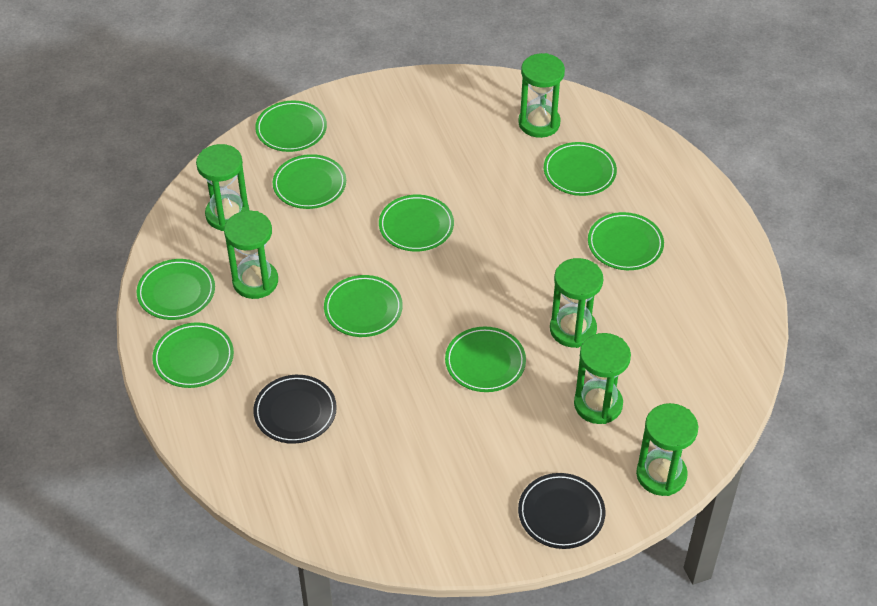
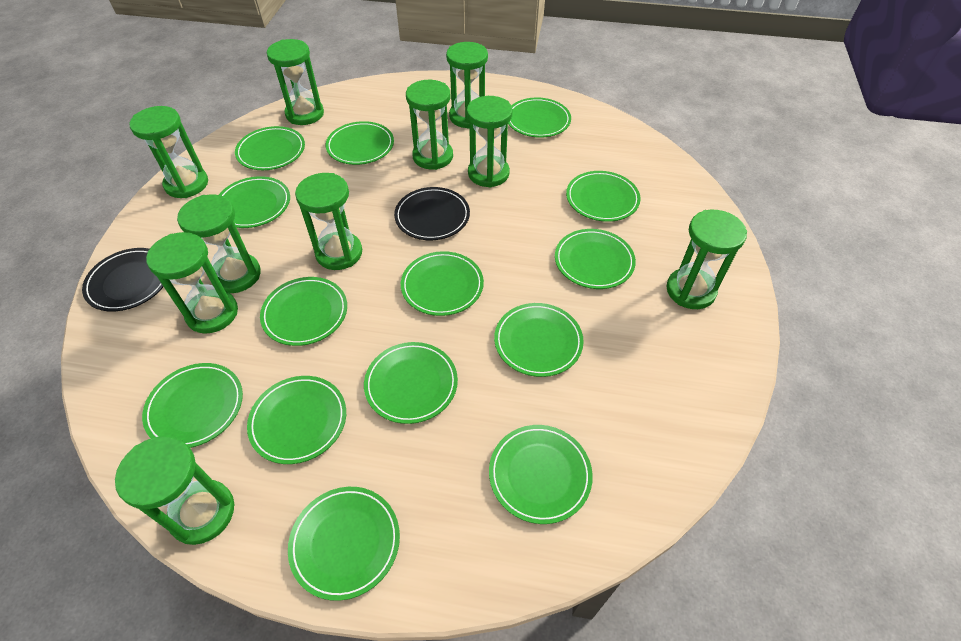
green hourglass: [196,144,250,231] [224,211,278,299] [518,53,565,138] [550,258,603,348] [574,333,631,424] [636,403,698,496] = 6 -> [115,436,235,545] [130,106,208,198] [146,232,238,334] [177,194,261,293] [267,39,324,125] [295,173,362,270] [406,80,453,170] [446,42,488,129] [467,96,513,187] [666,210,747,309] = 10
green plate: [137,259,215,320] [153,322,234,388] [255,100,327,152] [273,154,346,209] [324,275,403,337] [379,195,454,252] [445,327,526,392] [544,142,617,196] [588,212,664,270] = 9 -> [142,363,243,448] [219,176,290,228] [235,126,305,170] [247,376,346,464] [260,277,347,346] [288,487,400,601] [326,121,394,165] [364,342,458,424] [401,251,484,316] [489,425,593,524] [494,303,584,377] [508,97,571,138] [555,229,636,289] [566,171,641,222] = 14

